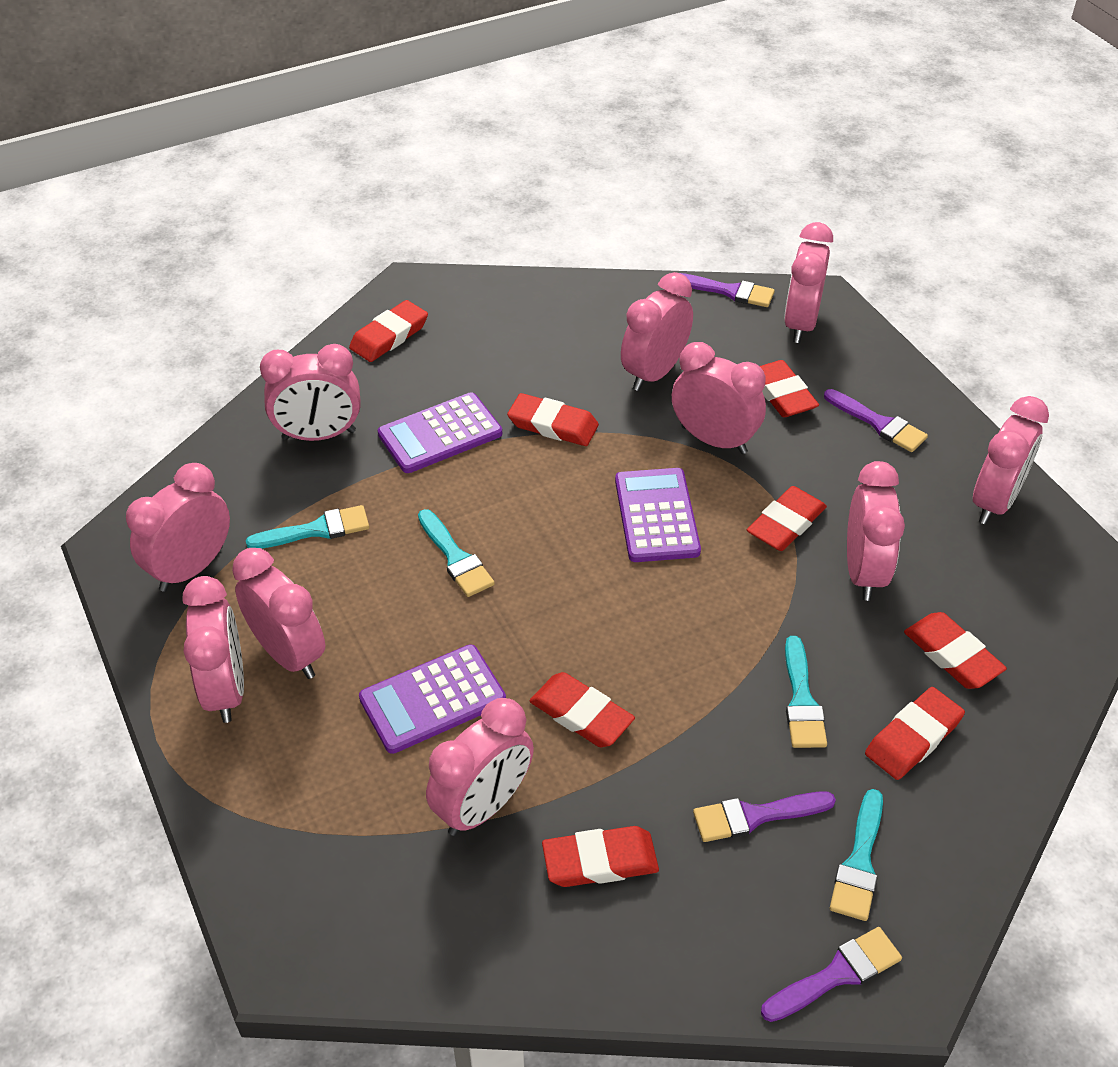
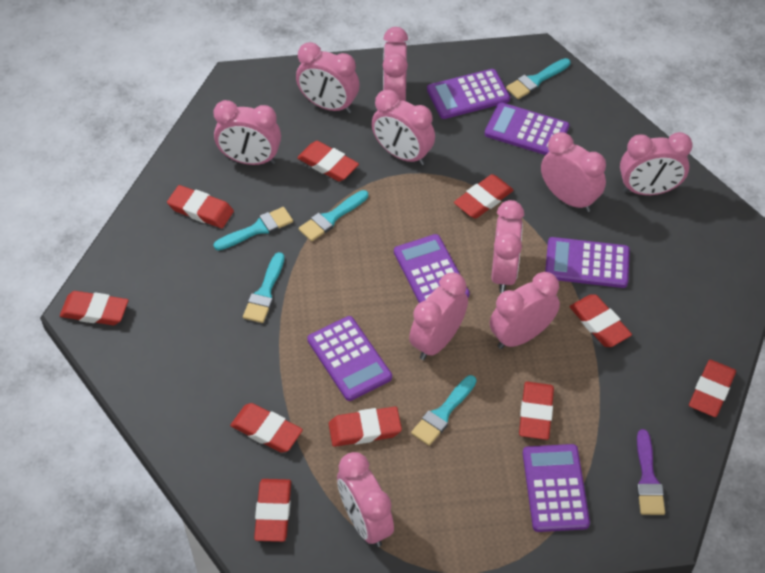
purple brush: [680,273,775,307] [693,791,836,842] [761,927,902,1022] [824,389,928,452] = 4 -> [637,429,665,515] = 1
purple calculator: [359,645,506,754] [378,392,502,473] [615,468,701,562] = 3 -> [307,316,392,401] [394,234,470,303] [427,69,510,119] [485,102,569,155] [523,444,590,532] [545,237,630,288] = 6
red eraser: [349,300,428,362] [507,393,599,446] [529,672,635,747] [542,826,659,887] [747,486,827,551] [760,360,819,417] [865,687,965,780] [904,612,1007,689] = 8 -> [60,291,128,325] [167,185,234,228] [230,403,303,453] [254,479,291,542] [297,141,359,181] [329,407,402,447] [454,174,514,218] [519,382,554,440] [569,294,632,347] [689,360,736,417] = 10
turquoise brush: [246,505,369,549] [418,509,495,597] [785,636,827,748] [830,789,883,921] = 4 -> [214,207,293,250] [243,252,284,323] [299,190,368,241] [411,375,477,446] [506,58,570,99] = 5

